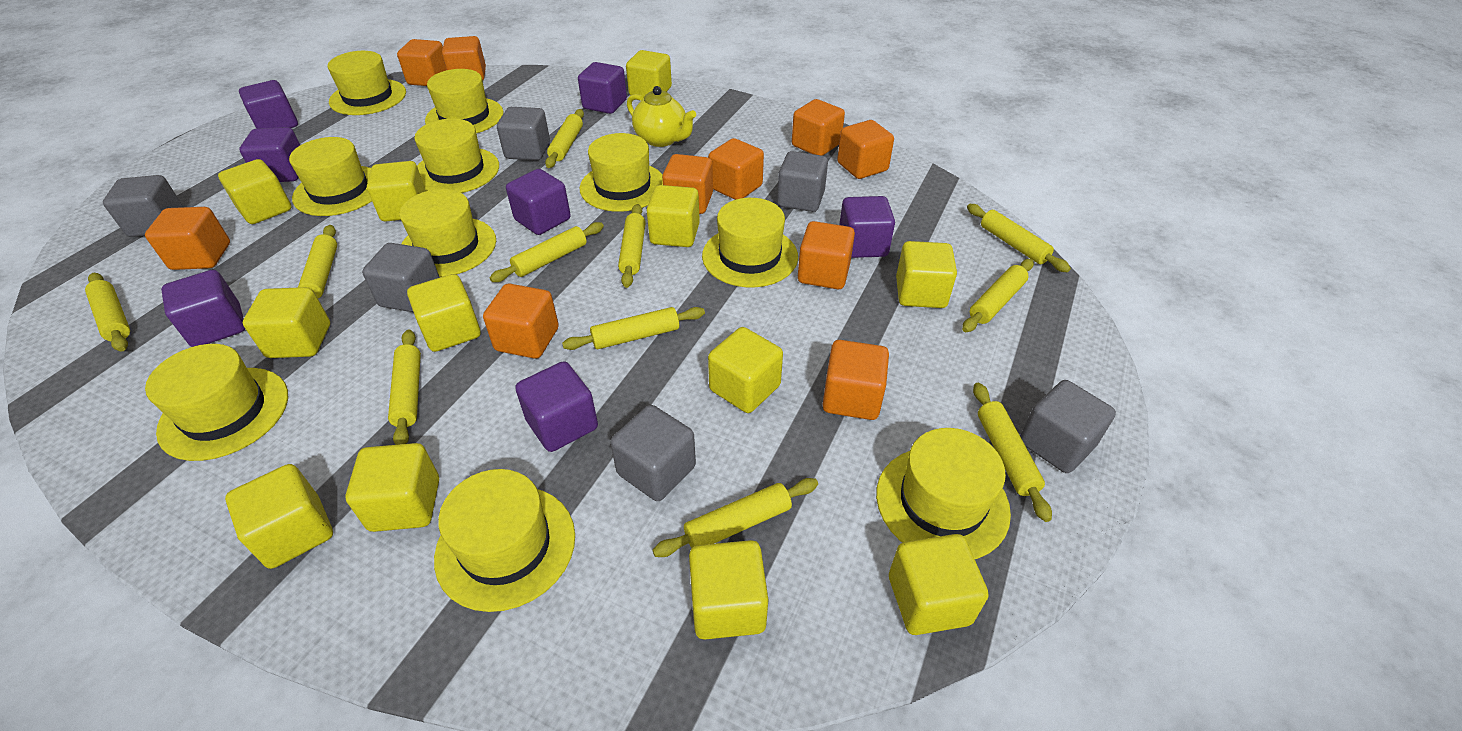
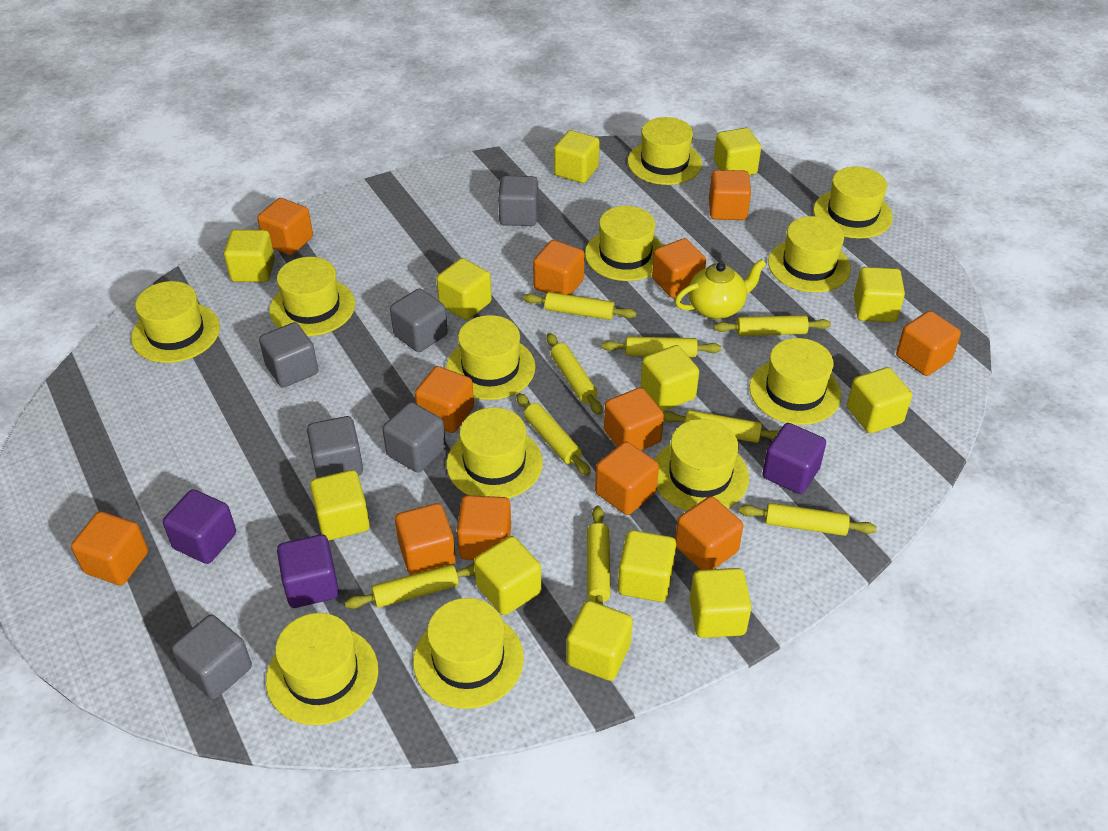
orange cube: [145,207,230,270] [397,39,447,86] [442,36,486,81] [483,283,559,359] [662,154,713,214] [708,138,764,200] [792,99,845,156] [798,221,855,289] [822,340,889,420] [837,120,894,179] = 10 -> [71,511,148,585] [257,198,313,255] [395,503,456,575] [415,366,474,433] [457,495,511,560] [533,240,585,295] [595,442,659,515] [604,387,664,450] [652,238,706,298] [675,496,743,570] [709,170,751,220] [896,311,961,376] = 12
purple cube: [161,270,245,347] [239,80,298,129] [239,127,300,182] [506,169,571,235] [515,361,598,452] [578,62,627,114] [839,196,895,258] = 7 -> [163,489,236,564] [277,534,339,608] [762,423,826,494] = 3
yellow hat: [145,344,288,461] [289,137,372,216] [328,51,406,115] [399,189,496,277] [414,119,499,193] [425,69,503,133] [434,469,575,612] [580,133,663,212] [702,198,798,287] [876,428,1011,559] = 10 -> [131,281,220,363] [266,613,378,725] [269,257,355,336] [413,598,524,709] [446,315,535,400] [447,407,543,499] [585,206,663,281] [628,117,702,185] [655,419,749,511] [749,338,841,425] [768,216,851,293] [813,166,893,239] = 12
yellow rolling pin: [85,273,130,352] [298,225,337,298] [388,329,421,445] [490,222,604,282] [545,109,584,168] [562,307,705,350] [618,204,646,288] [653,478,818,557] [962,259,1034,332] [967,204,1071,272] [973,383,1052,522] = 11 -> [345,563,475,609] [516,393,591,476] [523,292,636,320] [546,333,602,415] [587,506,611,605] [602,337,721,357] [663,410,779,443] [714,315,831,336] [739,503,877,536] = 9

